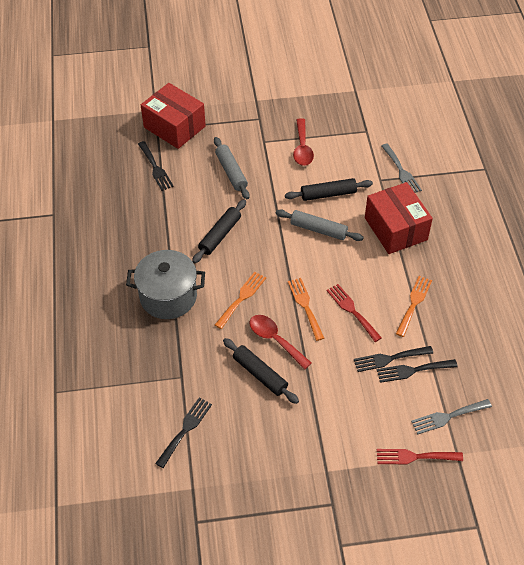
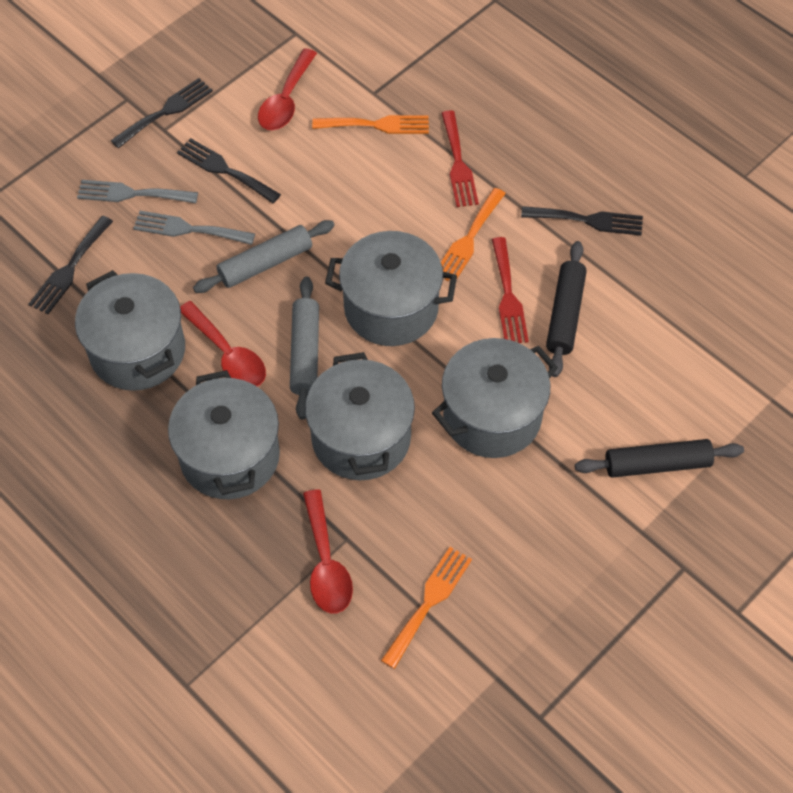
black rolling pin: [192,199,246,263] [223,338,299,404] [285,178,373,201] = 3 -> [546,241,587,377] [575,439,744,478] = 2
grey pot: [126,250,205,319] = 1 -> [75,270,185,391] [168,370,280,499] [305,352,415,480] [325,231,457,346] [432,338,558,458] = 5
red box: [141,83,206,149] [365,182,433,254] = 2 -> none = 0
red spoon: [249,315,312,370] [293,118,314,166] = 2 -> [180,301,266,386] [258,48,317,130] [303,489,353,613] = 3

